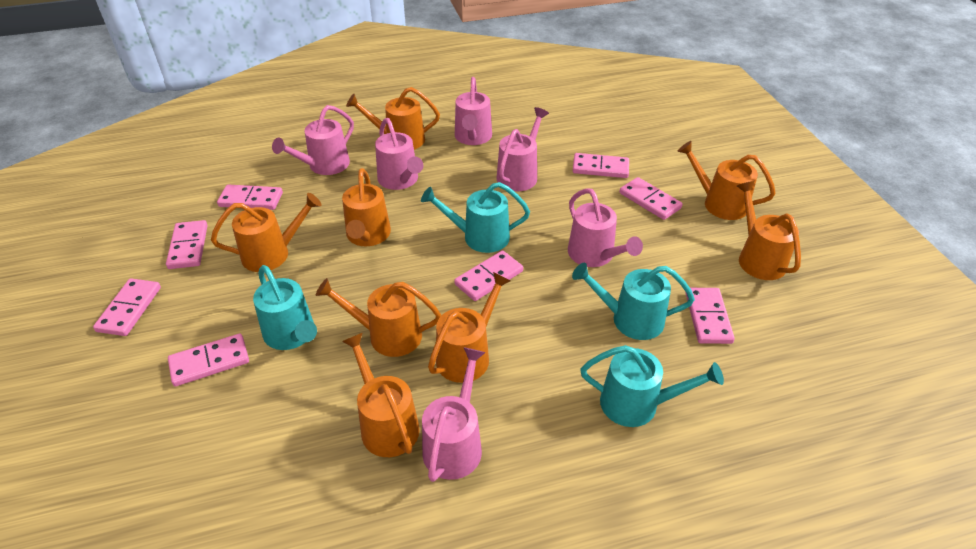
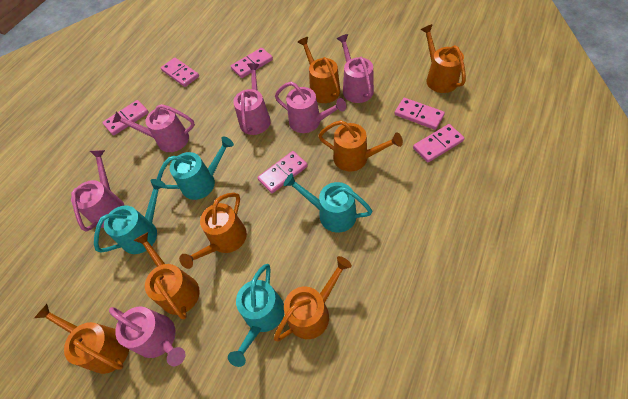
orange watering can: [211,193,321,272] [316,278,441,357] [342,168,391,246] [342,333,420,457] [346,87,440,150] [428,272,511,383] [678,141,776,220] [737,181,801,280] = 8 -> [34,304,129,374] [133,232,200,319] [179,193,247,269] [274,256,352,342] [298,37,340,103] [318,120,403,172] [421,24,466,93] = 7
pink domino: [93,278,161,336] [166,220,208,269] [168,333,249,386] [217,184,283,210] [454,251,523,301] [573,153,629,178] [620,177,683,220] [685,288,735,344] = 8 -> [102,100,149,136] [161,58,199,87] [231,48,273,78] [257,151,308,193] [394,98,445,130] [413,124,465,163] = 6

